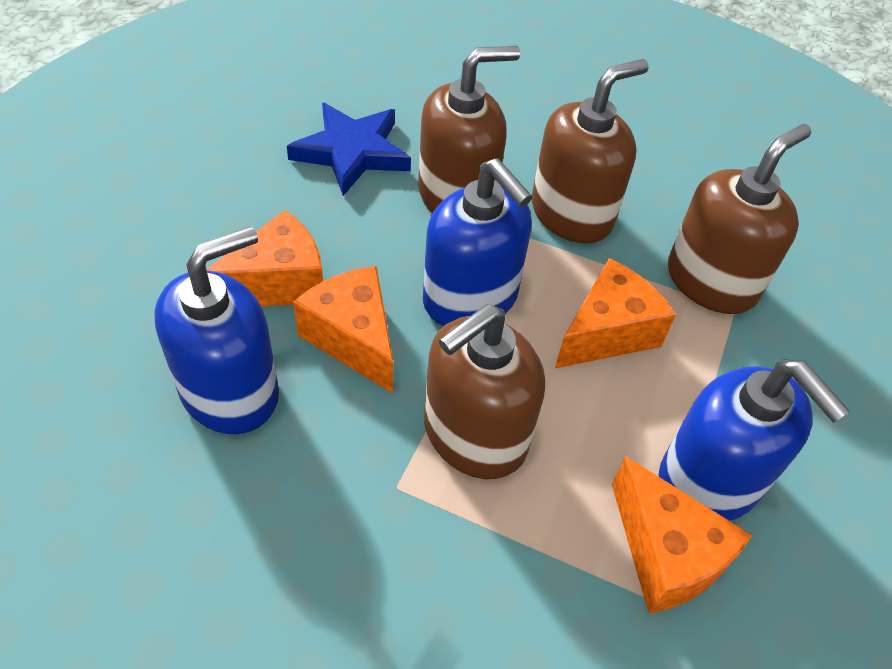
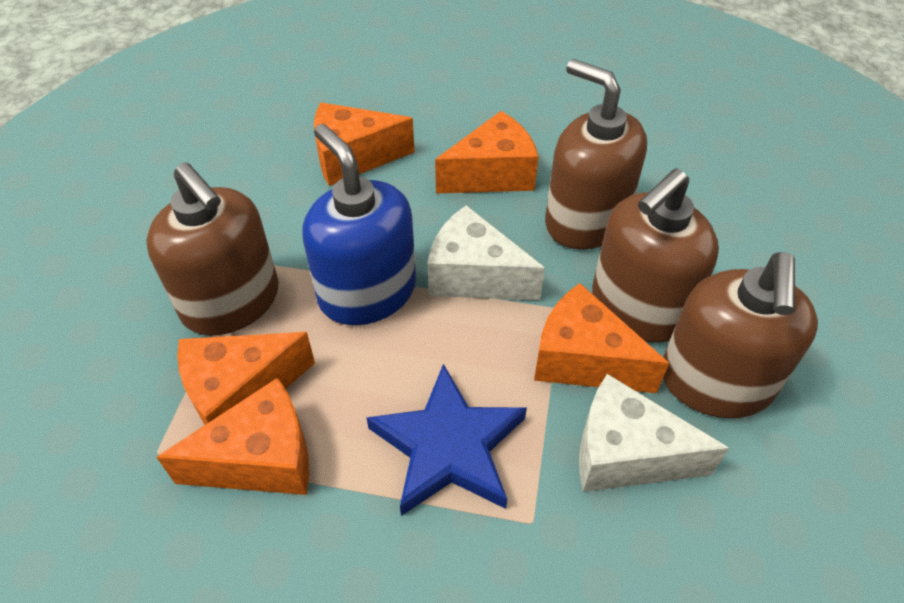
blue soap dispenser: [154,226,279,434] [423,158,533,326] [659,360,850,521] = 3 -> [302,124,416,325] = 1
orange cheese: [206,210,323,306] [293,266,393,393] [555,258,676,368] [612,456,752,613] = 4 -> [156,378,309,495] [177,332,315,425] [314,102,414,186] [435,111,539,193] [534,283,669,393] = 5
white cheese: none = 0 -> [427,205,545,300] [579,374,729,492] = 2

